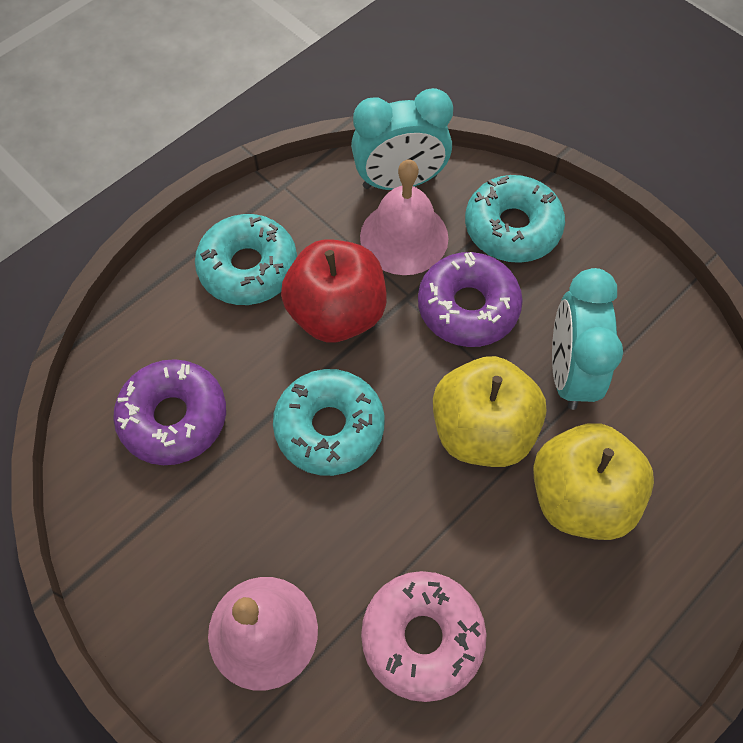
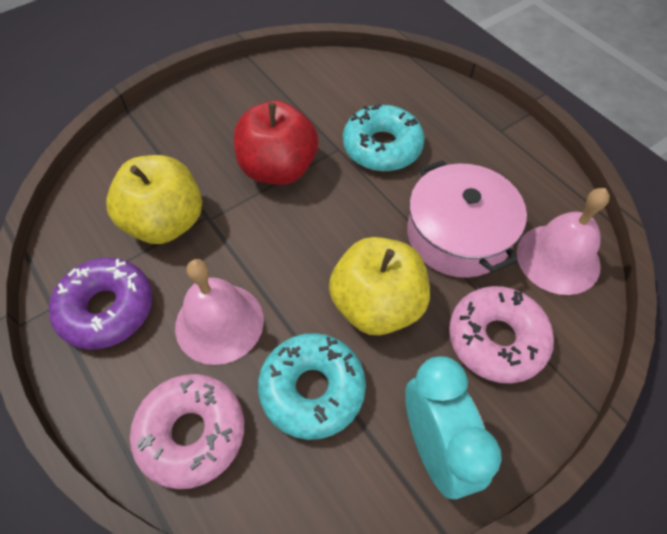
pink donut: [361,571,486,702] = 1 -> [130,374,244,489] [449,286,554,383] = 2
pink pot: none = 0 -> [407,160,527,278] = 1
purple donut: [113,359,226,465] [418,252,523,347] = 2 -> [49,258,153,350] = 1
turquoise clock: [351,88,453,190] [552,268,623,410] = 2 -> [405,356,502,499] = 1
turquoise donut: [195,214,297,305] [273,369,385,476] [465,175,565,263] = 3 -> [258,333,366,440] [343,104,425,171] = 2

